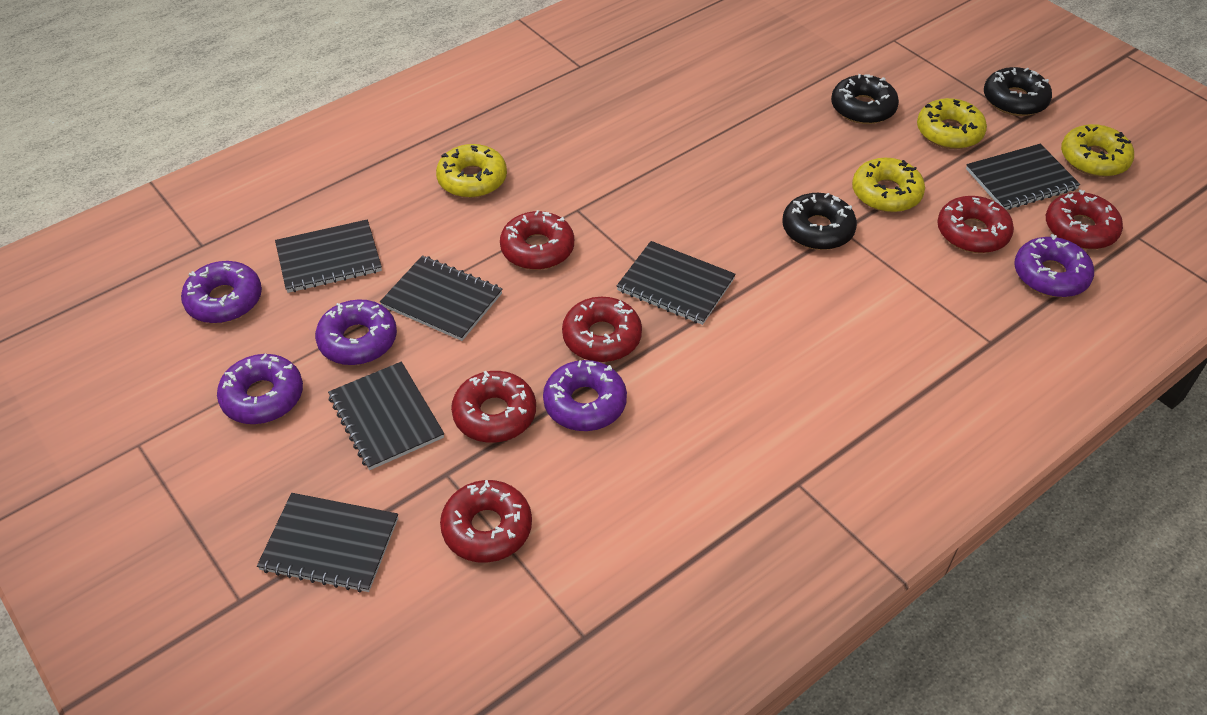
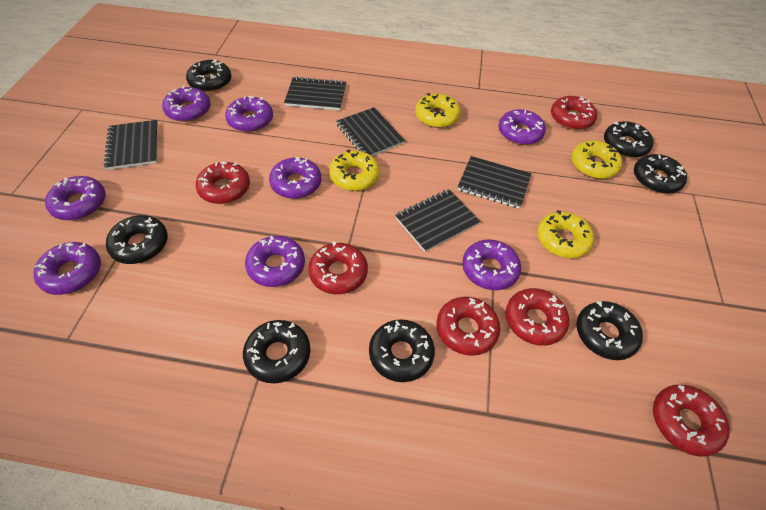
black donut: [782,193,857,250] [831,74,899,124] [984,67,1052,116] = 3 -> [106,215,168,264] [186,59,231,92] [243,320,311,383] [369,319,435,382] [576,301,643,360] [604,121,654,158] [634,154,687,194] = 7
black notebook: [257,493,398,593] [275,220,382,293] [328,362,444,470] [380,255,502,341] [617,241,736,325] [966,144,1080,210] = 6 -> [104,120,158,170] [284,77,346,110] [336,107,405,156] [395,189,480,252] [457,156,531,209] = 5
purple donut: [181,261,262,323] [217,354,303,424] [315,299,397,365] [543,360,627,431] [1014,234,1094,297] = 5 -> [33,242,101,295] [45,176,106,220] [162,86,211,122] [225,96,273,132] [245,236,305,287] [269,157,321,199] [462,240,521,290] [498,109,546,145] = 8

